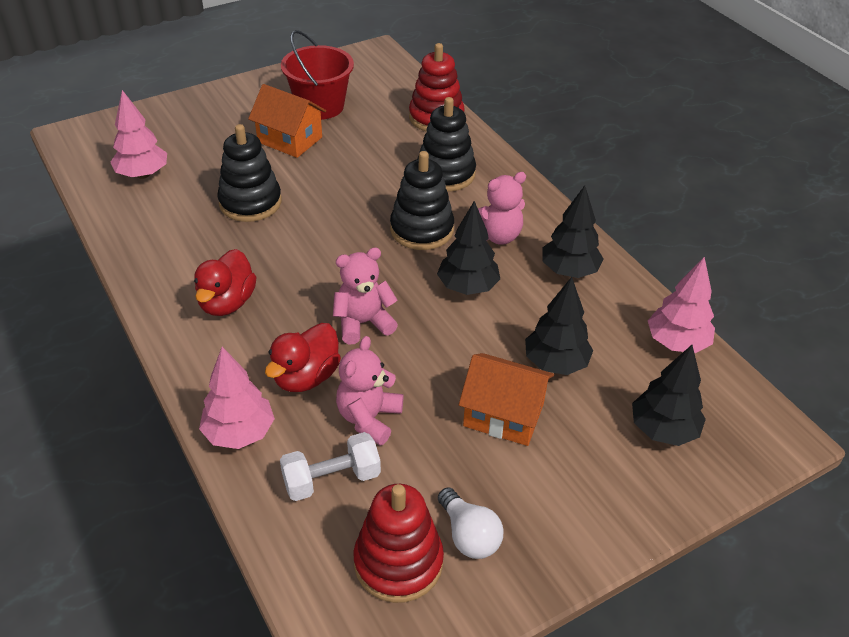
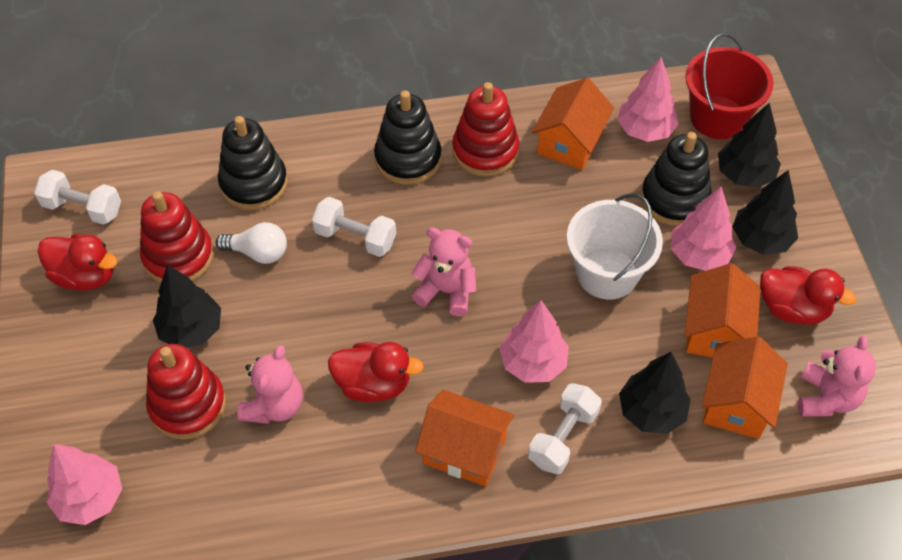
orange house: [248,84,326,158] [459,353,554,446] = 2 -> [415,390,514,487] [532,78,614,170] [685,263,761,357] [702,336,788,439] = 4
pink tree: [110,90,167,179] [199,347,275,449] [648,257,715,353] = 3 -> [46,444,122,525] [500,300,569,383] [617,57,679,142] [671,187,736,271] = 4
red duck: [194,249,256,316] [265,323,341,392] = 2 -> [38,234,118,290] [328,342,424,402] [760,266,856,325] = 3
red stacking toy: [353,484,444,603] [409,43,465,132] = 2 -> [140,191,214,283] [146,344,226,440] [452,82,519,176] = 3
white bucket: none = 0 -> [567,193,663,299] = 1
white dumbbell: [280,432,381,501] = 1 -> [34,170,121,225] [312,197,396,257] [528,383,602,474] = 3

